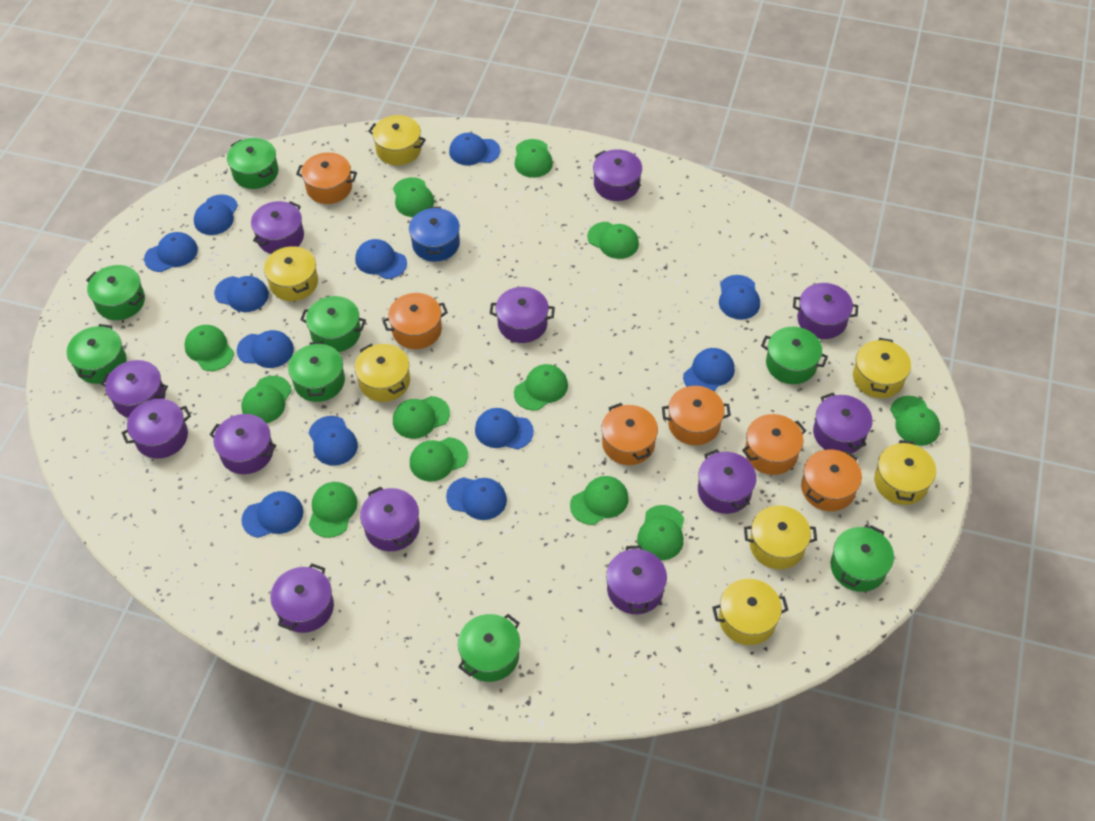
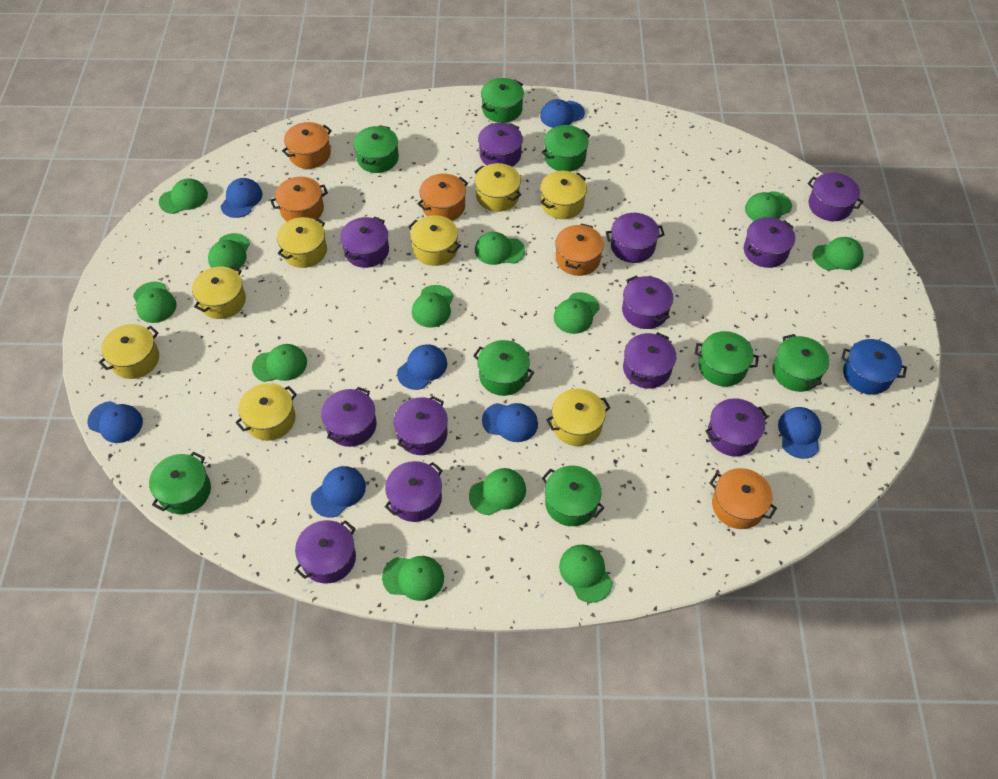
blue cap: [144,232,198,272] [194,194,238,235] [214,276,269,312] [237,330,294,368] [241,491,303,538] [309,416,358,466] [355,239,407,279] [446,477,507,520] [449,133,500,165] [475,408,534,449] [683,348,735,391] [719,275,760,320] = 12 -> [87,401,143,443] [220,178,262,218] [311,466,366,518] [397,344,447,390] [482,403,538,442] [540,99,585,128] [778,407,821,459] = 7
orange pot: [296,152,357,204] [382,293,448,349] [601,403,658,465] [662,386,731,445] [742,414,806,475] [801,449,862,511] = 6 -> [270,177,328,221] [282,122,332,169] [417,174,468,221] [555,223,604,276] [710,468,777,529] = 5
yellow pot: [264,246,318,301] [355,344,410,402] [368,115,426,166] [712,579,788,645] [744,505,817,569] [853,338,911,398] [874,440,936,505] = 7 -> [99,324,159,379] [192,266,246,319] [235,383,297,441] [277,217,327,268] [408,215,461,266] [474,163,521,212] [540,171,587,219] [546,388,610,446] = 8

